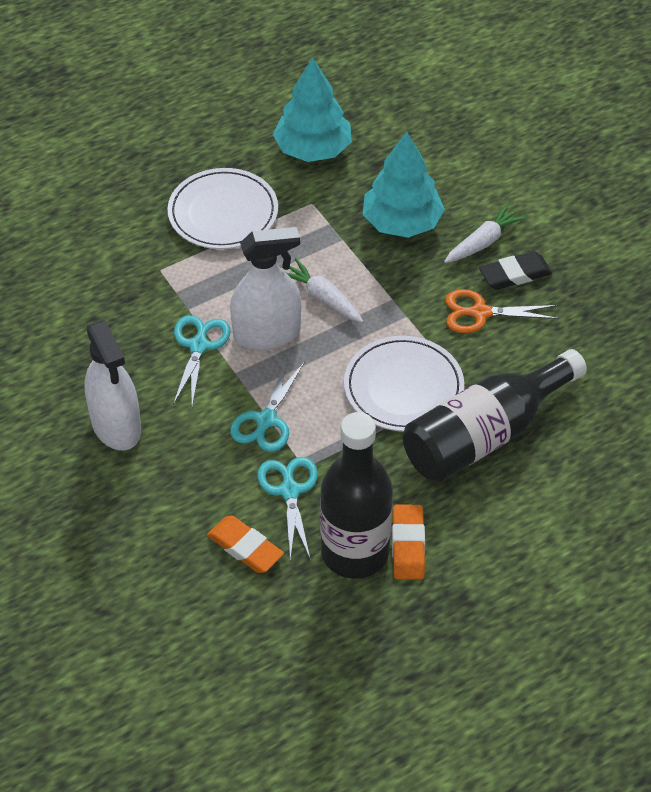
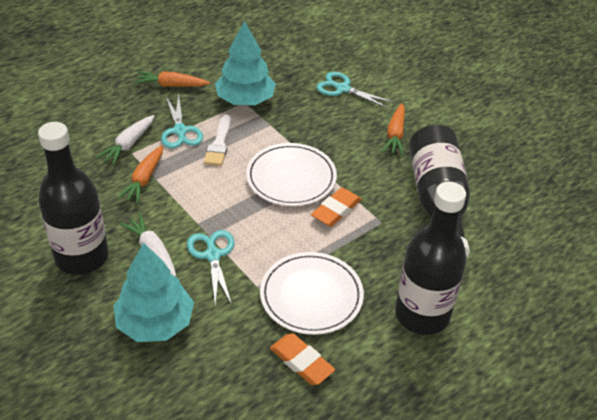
black bottle: [320,412,393,579] [403,349,587,482] = 2 -> [38,122,109,275] [395,182,467,335] [409,125,470,258] = 3
black eraser: [479,251,552,290] = 1 -> none = 0
orange carrot: none = 0 -> [117,145,163,204] [134,71,210,87] [382,103,405,155] = 3
orange scissors: [445,289,559,333] = 1 -> none = 0
white brush: none = 0 -> [204,115,231,166] = 1
white spray bottle: [85,320,141,450] [230,227,301,350] = 2 -> none = 0

